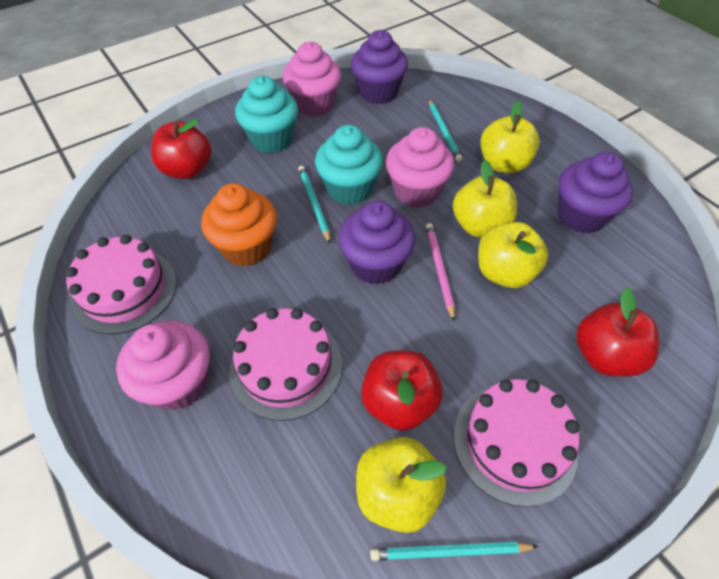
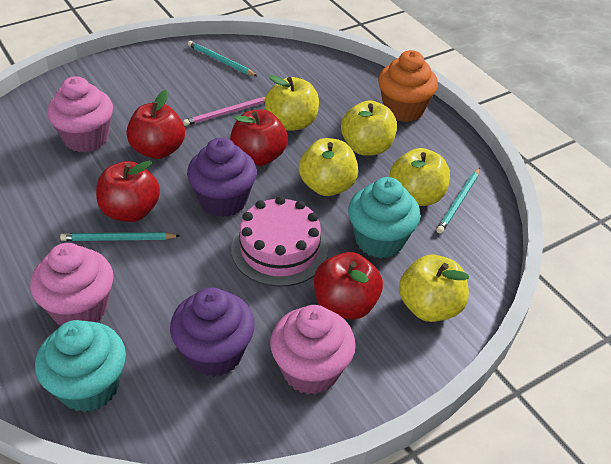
pink cake: [65,235,177,335] [229,308,342,421] [454,379,580,507] = 3 -> [231,196,328,287] = 1
purple cupcake: [339,201,415,285] [351,30,408,104] [558,152,633,234] = 3 -> [170,287,255,377] [187,137,257,217] = 2
red apple: [151,119,211,179] [361,350,443,431] [576,287,659,377] = 3 -> [96,161,160,222] [126,90,185,159] [230,110,288,166] [314,252,383,320] = 4
yellow apple: [356,437,447,533] [453,160,517,237] [478,222,548,288] [480,101,540,173] = 4 -> [265,75,319,131] [299,138,358,196] [341,100,397,156] [390,148,450,206] [399,255,469,322] = 5

